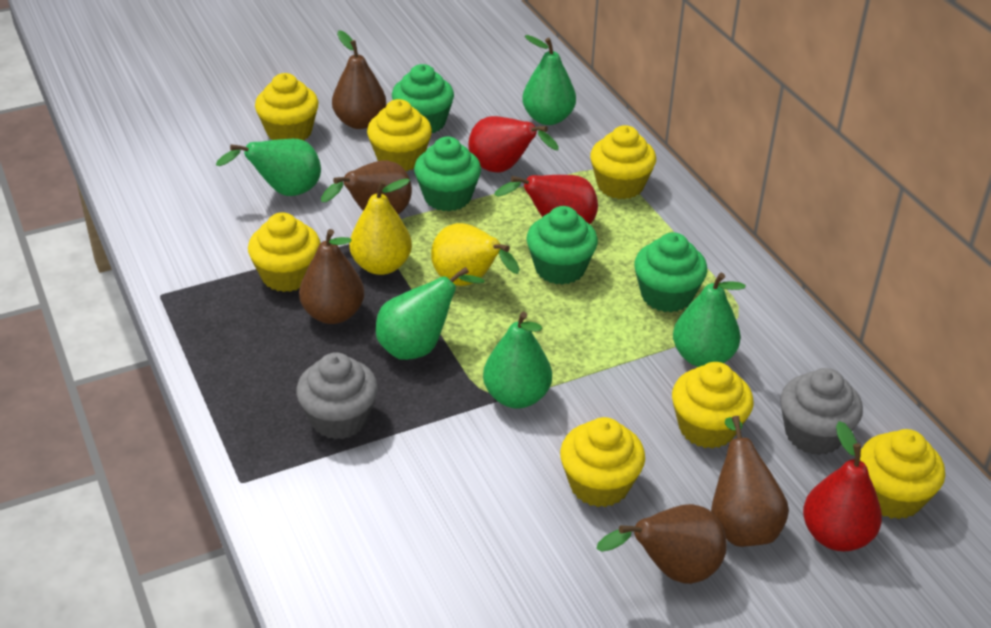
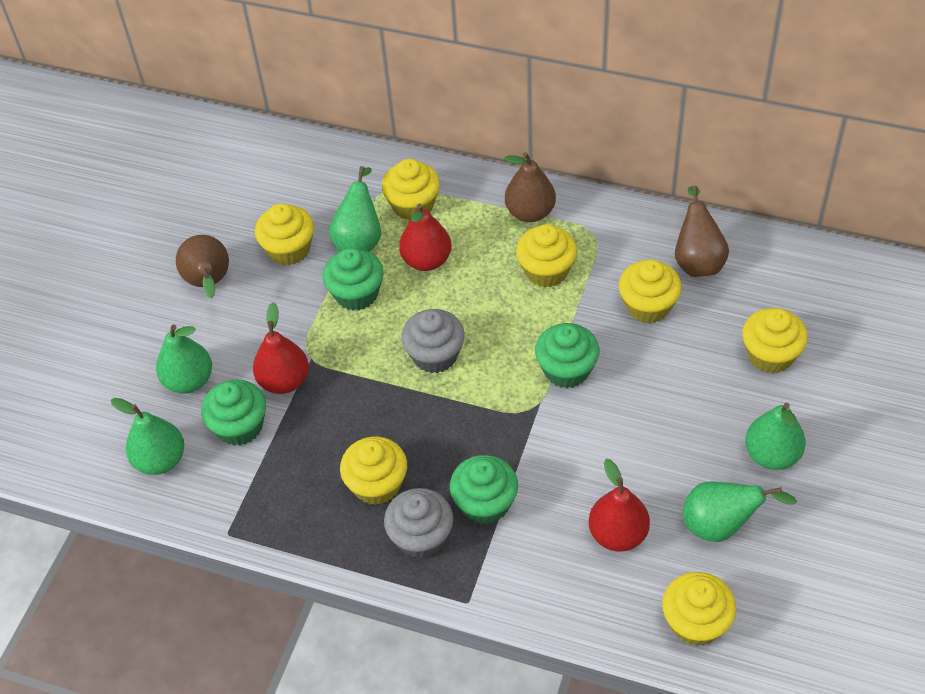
brown pear: [299,229,364,324] [321,160,412,214] [332,30,386,129] [596,504,727,584] [711,416,789,547] = 5 -> [176,235,229,298] [504,152,556,222] [675,186,729,277] = 3
yellow pear: [349,178,412,275] [431,223,520,286] = 2 -> none = 0

